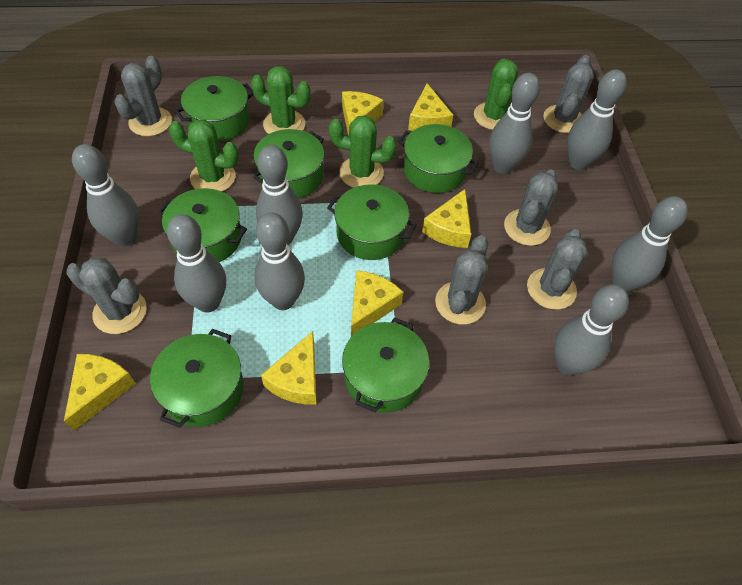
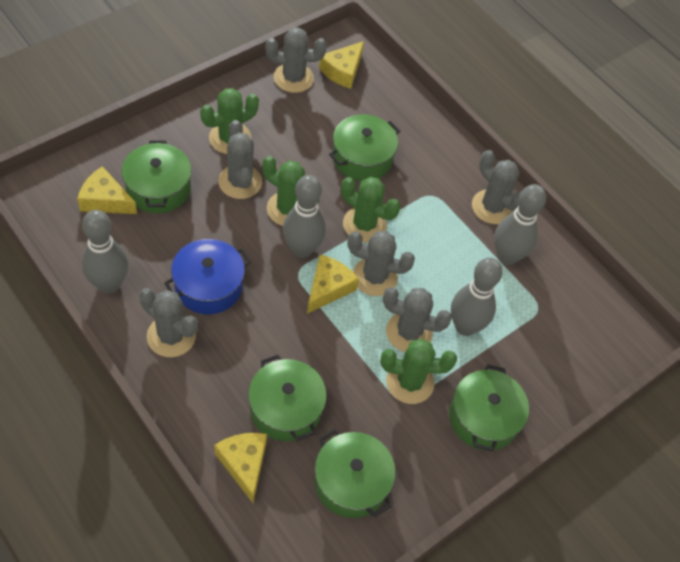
blue pot: none = 0 -> [164,239,251,314] = 1
green pot: [150,329,244,428] [157,188,247,262] [175,76,254,141] [253,129,324,199] [327,184,417,260] [342,318,429,413] [398,124,479,193] = 7 -> [122,141,191,213] [248,355,327,441] [314,429,396,518] [329,114,400,181] [449,364,529,452] = 5
grey bowling pin: [72,144,139,247] [167,214,226,312] [254,212,305,310] [256,145,303,245] [489,73,540,174] [554,285,629,375] [567,69,627,170] [612,196,688,292] = 8 -> [82,210,128,294] [283,175,326,258] [451,258,503,336] [494,184,546,265] = 4
yellow cheese: [64,354,136,431] [261,331,317,405] [342,91,384,136] [351,270,403,337] [408,83,453,131] [422,189,471,248] = 6 -> [77,166,137,214] [214,433,267,503] [307,255,359,314] [319,41,364,89] = 4

